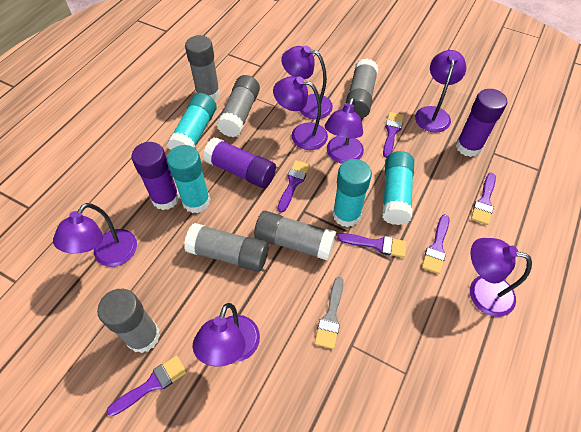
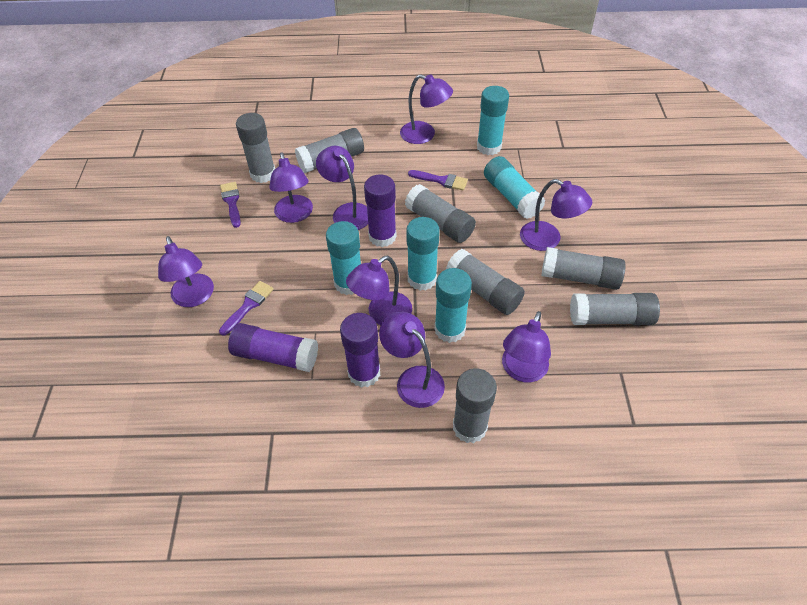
grey brush: [315,277,344,349] = 1 -> none = 0
grey glue stick: [97,289,160,353] [184,223,269,272] [185,35,220,100] [216,75,260,137] [254,211,336,261] [345,59,378,118] = 6 -> [236,113,275,183] [295,128,364,173] [405,184,476,243] [446,249,525,315] [453,368,497,443] [541,247,626,290] [570,293,660,325] = 7
purple brush: [107,355,187,416] [278,160,310,213] [337,233,407,258] [383,112,404,158] [422,214,449,274] [471,173,496,225] = 6 -> [219,281,274,336] [220,182,241,228] [408,170,468,191] = 3
purple lamp: [53,203,137,267] [193,303,260,367] [273,76,328,150] [281,46,333,119] [325,98,364,163] [415,50,466,132] [470,238,532,317] = 7 -> [158,236,214,307] [269,152,313,223] [316,146,368,230] [346,256,412,325] [379,311,445,408] [400,74,453,144] [502,311,551,382] [520,179,592,251] = 8
turquoise glue stick: [167,93,216,150] [167,145,210,213] [333,159,372,227] [382,151,414,225] = 4 -> [326,221,361,295] [406,217,440,291] [434,268,472,343] [477,86,509,155] [484,156,545,219] = 5

